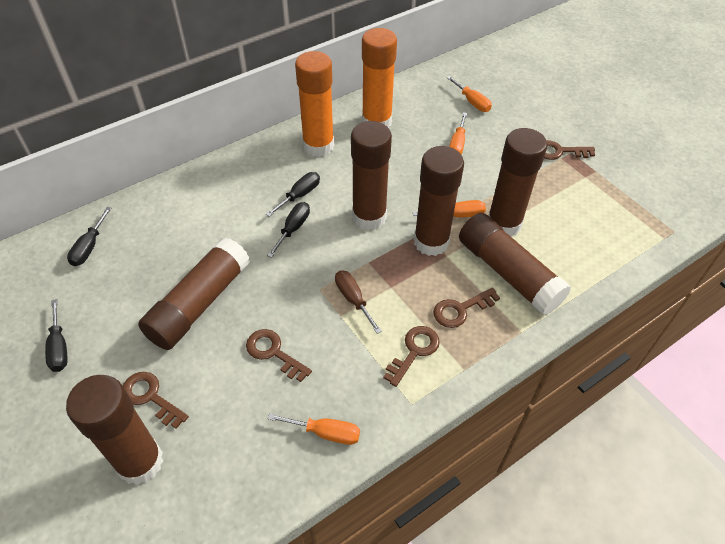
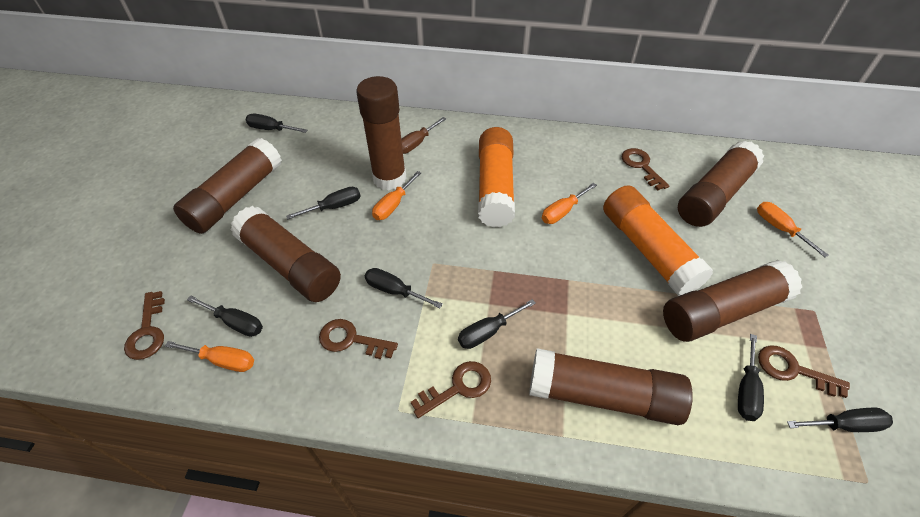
black screwdriver: [45,299,67,372] [67,207,111,266] [266,172,320,217] [267,202,310,258] = 4 -> [187,296,263,337] [245,114,307,133] [286,187,361,219] [365,268,443,308] [458,299,536,349] [738,334,764,421] [787,408,893,432] = 7

